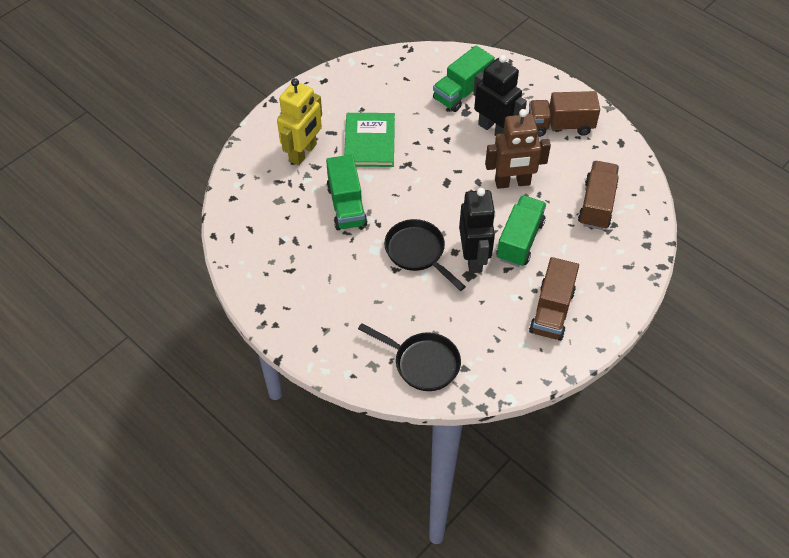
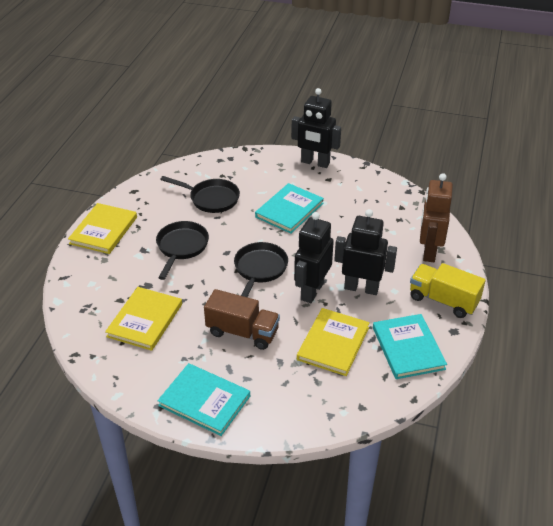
black pan: [358,323,461,391] [384,219,466,291] = 2 -> [156,221,209,280] [160,176,240,213] [234,242,288,297] = 3
black robot: [459,188,496,273] [473,55,527,136] = 2 -> [291,88,341,168] [294,212,334,303] [334,209,397,295] = 3
brown truck: [529,91,600,137] [529,257,579,341] [578,161,619,230] = 3 -> [204,289,280,350] = 1
green book: [344,113,395,167] = 1 -> none = 0
green truck: [326,155,367,230] [433,45,495,112] [496,195,546,267] = 3 -> none = 0
turquoise book: none = 0 -> [158,363,250,436] [255,183,324,234] [373,314,447,379] = 3
yellow book: none = 0 -> [68,203,137,254] [105,287,182,351] [297,308,370,376] = 3
yellow robot: [277,78,322,166] = 1 -> none = 0
yellow truck: none = 0 -> [410,263,486,318] = 1

